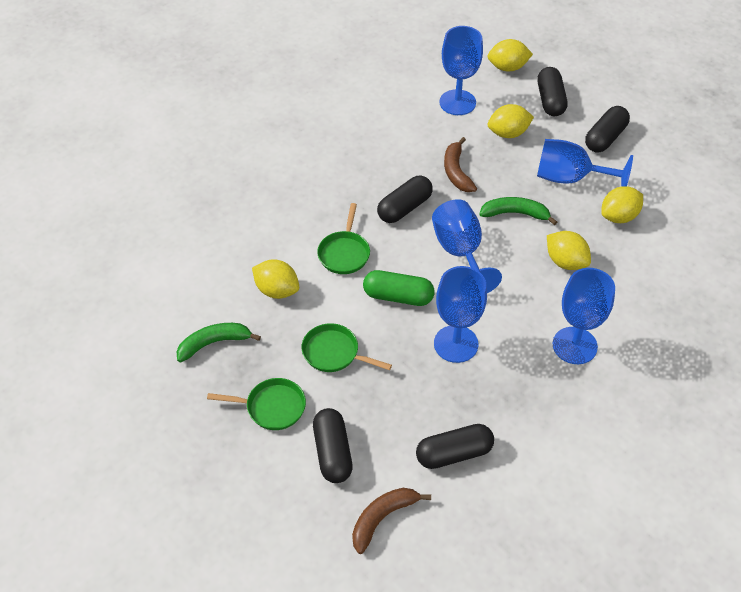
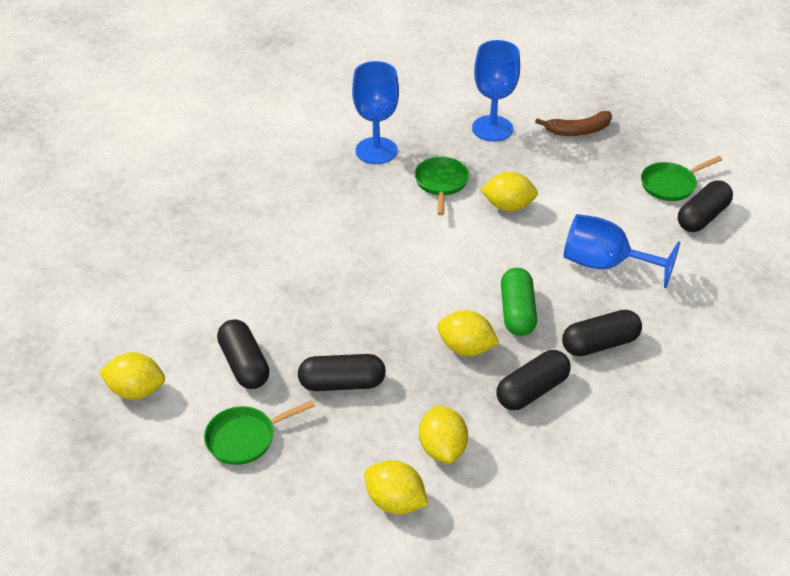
blue goblet: [432,199,502,293] [434,266,487,363] [439,26,483,115] [537,139,633,187] [553,268,615,364] = 5 -> [352,61,399,164] [472,40,520,141] [564,214,680,288] = 3
brown banana: [352,488,431,554] [444,137,477,192] = 2 -> [535,111,612,136] = 1
green banana: [177,323,261,362] [479,197,557,225] = 2 -> none = 0

